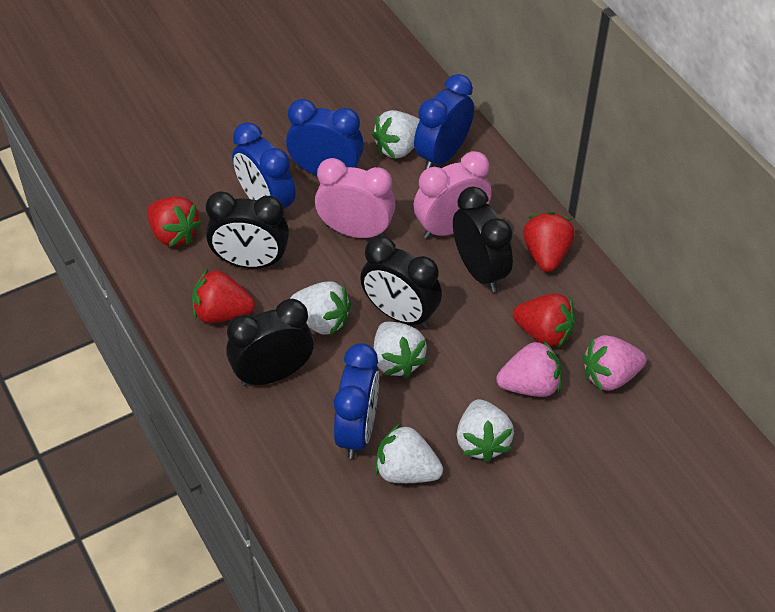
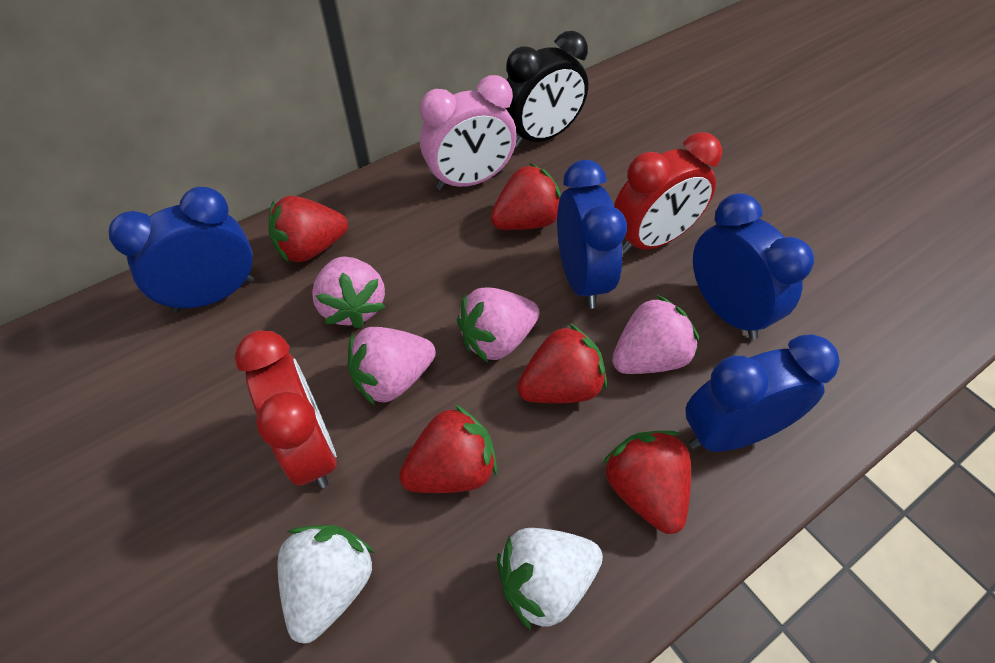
black clock: [206,191,289,269] [226,299,314,387] [360,236,442,329] [453,187,513,292] = 4 -> [506,31,588,148] = 1
pink clock: [315,158,396,238] [413,151,492,239] = 2 -> [420,75,517,190] = 1
pink strawberry: [496,340,562,397] [582,335,647,391] = 2 -> [312,256,385,329] [348,327,436,406] [457,288,540,363] [612,295,699,374] = 4
red clock: none = 0 -> [235,330,337,488] [614,132,722,254] = 2
red strawberry: [147,196,202,247] [192,269,255,323] [513,294,575,348] [523,212,575,272] = 4 -> [268,196,348,263] [399,405,498,493] [490,163,561,230] [517,323,607,403] [603,431,691,534] = 5
white strawberry: [290,281,351,335] [372,110,420,159] [374,322,428,378] [375,423,443,483] [457,399,514,463] = 5 -> [277,525,375,643] [497,528,603,630] = 2

